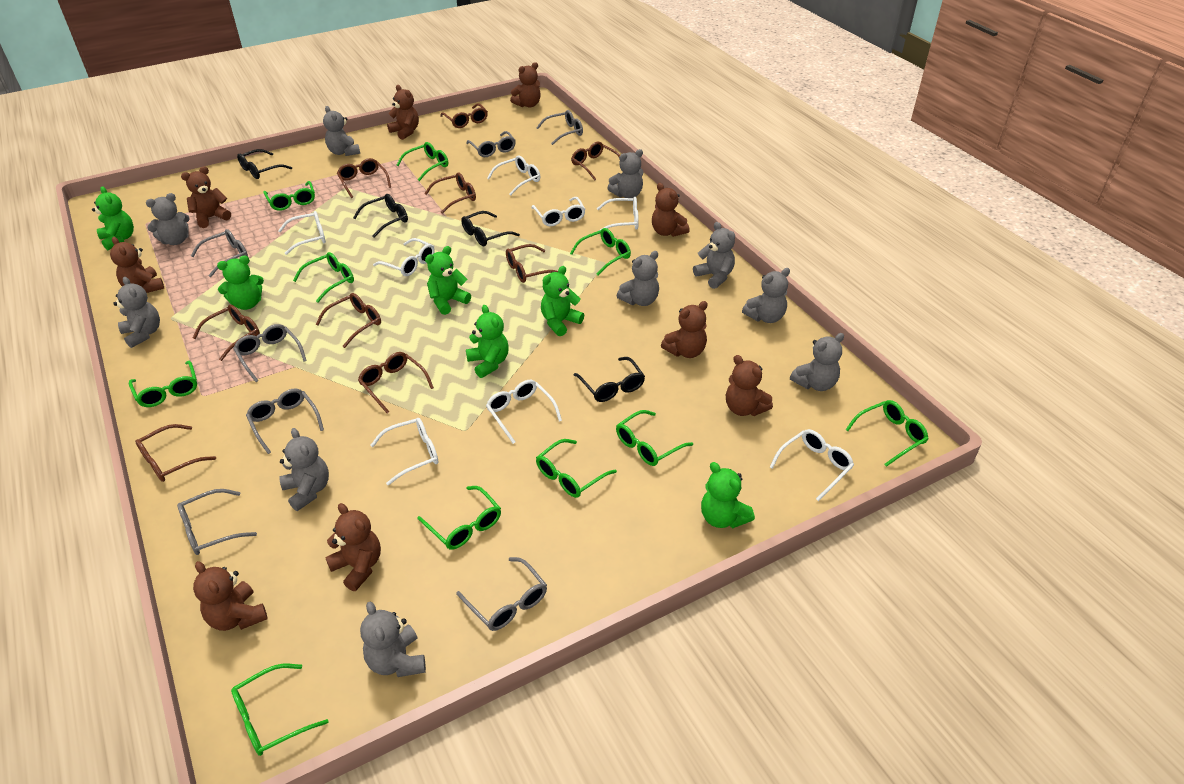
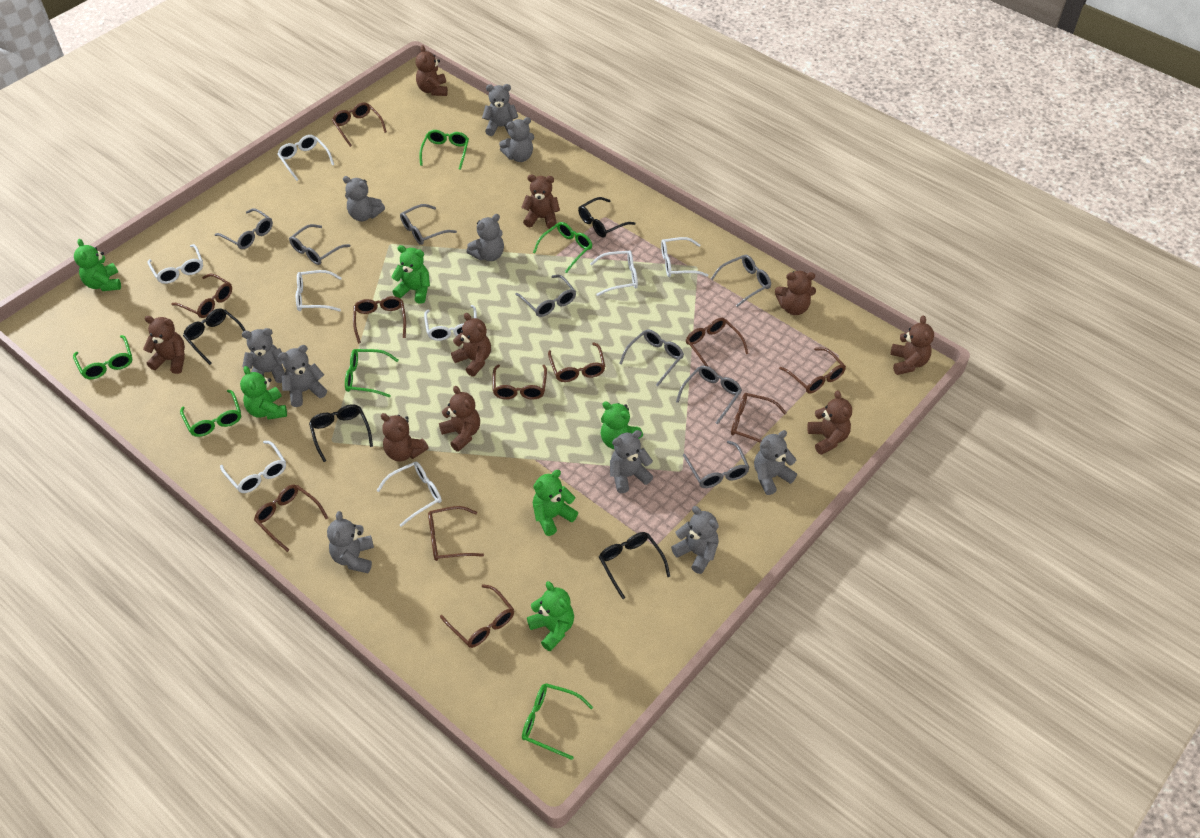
brown glasses: [135,424,216,482] [193,305,260,361] [315,293,381,348] [337,158,391,198] [358,352,434,413] [424,172,476,214] [440,103,488,128] [506,244,558,283] [571,141,620,181] = 9 -> [172,274,232,318] [254,485,328,552] [332,102,387,147] [353,296,406,344] [428,506,484,561] [440,584,514,648] [493,364,547,400] [548,343,606,382] [686,318,749,367] [731,393,787,443] [779,347,846,393] = 11
green glasses: [129,361,197,407] [231,664,329,756] [263,181,315,211] [293,252,354,303] [397,142,448,181] [417,486,501,550] [536,439,617,498] [570,228,631,275] [616,410,693,466] [845,400,929,467] = 10 -> [73,335,132,379] [180,390,241,437] [345,349,399,397] [419,130,469,170] [522,683,593,760] [533,222,592,273] = 6
grey glasses: [177,489,257,555] [191,229,248,277] [233,324,307,382] [246,389,324,454] [456,557,547,631] [466,131,516,157] [537,110,583,145] = 7 -> [215,208,273,249] [289,224,350,265] [400,204,457,245] [515,275,576,317] [619,329,684,387] [676,366,742,424] [683,441,750,488] [711,255,771,307] = 8

